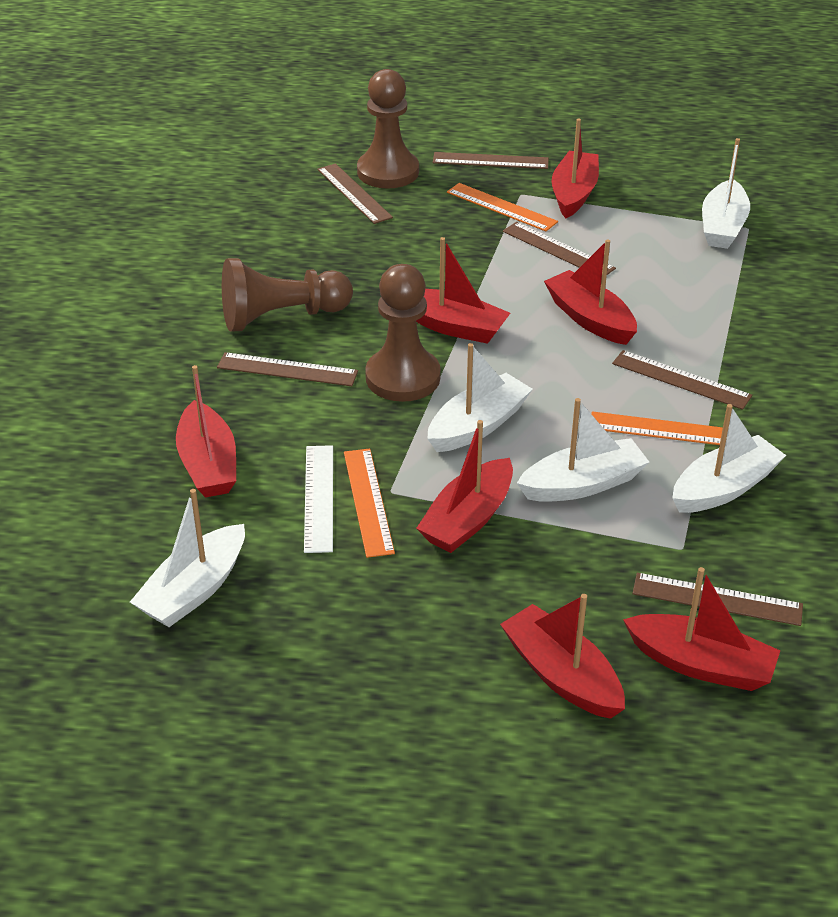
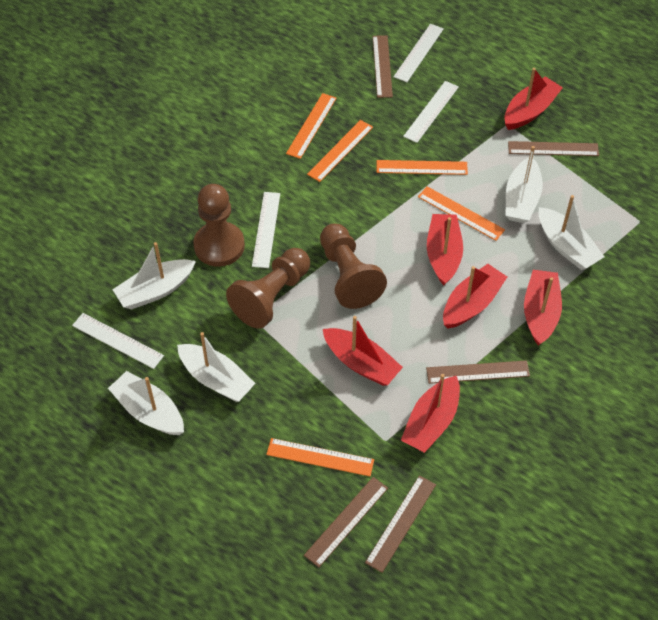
brown ruler: [217,352,358,386] [317,163,393,224] [433,152,549,169] [503,222,616,275] [612,350,752,410] [632,573,803,626] = 6 -> [304,477,388,567] [365,475,436,573] [373,35,393,98] [426,360,530,384] [508,141,599,156] = 5
orange ruler: [344,449,395,558] [447,183,558,231] [591,411,723,445] = 3 -> [266,438,374,476] [286,93,336,159] [307,120,373,182] [377,160,468,175] [418,186,505,241] = 5
red boat: [176,365,236,498] [416,237,510,344] [416,420,513,553] [500,594,625,719] [544,239,637,345] [552,119,599,218] [623,567,780,691] = 7 -> [323,316,403,386] [401,374,460,453] [427,214,463,285] [443,264,507,328] [505,68,563,130] [524,270,562,346] = 6
white ruler: [304,445,333,553] = 1 -> [72,313,164,369] [252,192,280,268] [394,24,444,82] [403,81,459,143] = 4

